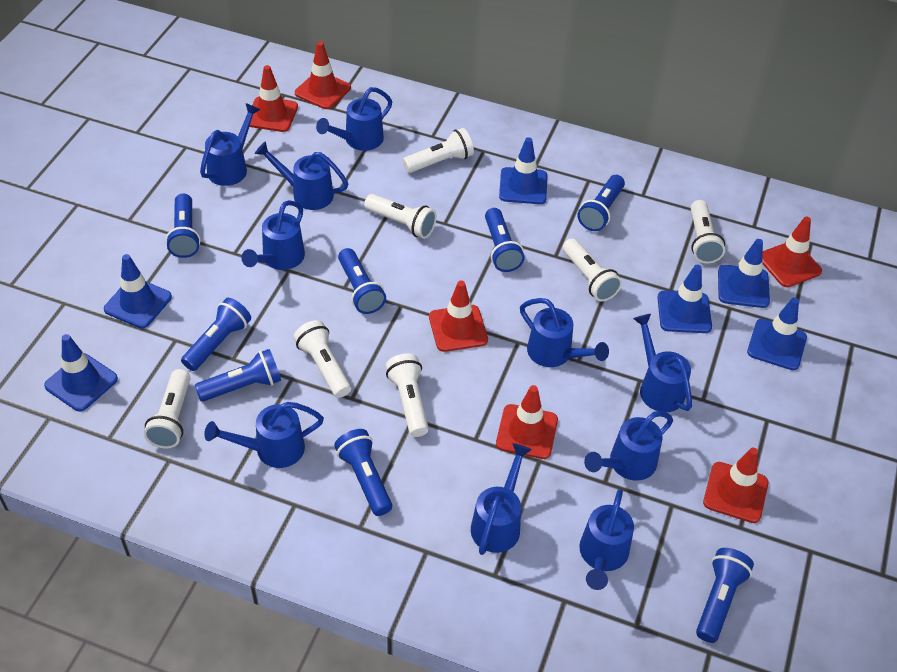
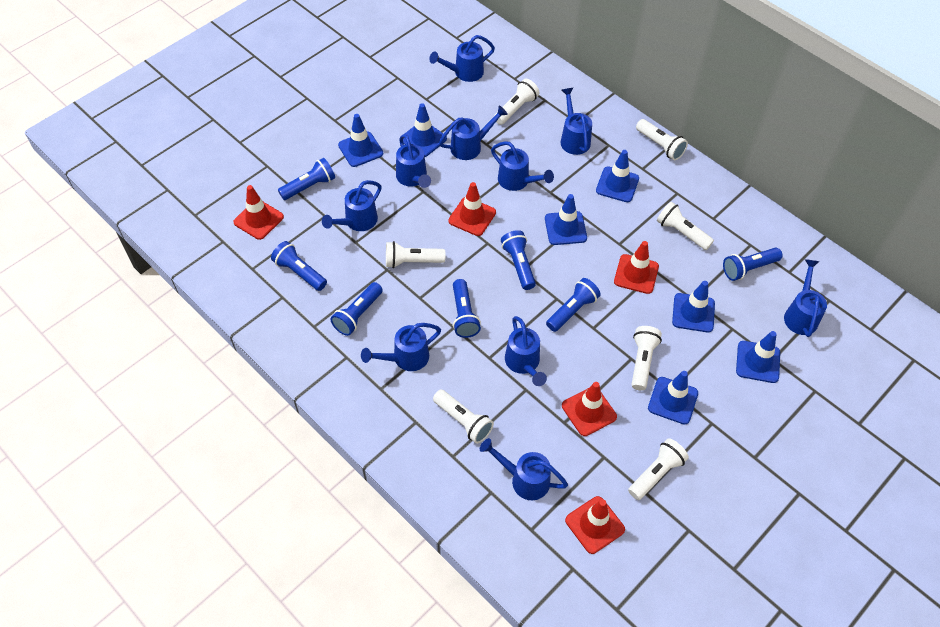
blue flashlight: [166,193,201,258] [181,298,251,371] [195,349,281,402] [334,429,392,516] [338,248,386,314] [485,208,525,272] [577,175,625,231] [696,548,754,643] = 8 -> [271,241,327,291] [278,158,335,200] [330,282,383,336] [453,279,481,338] [501,230,536,290] [546,278,601,332] [723,248,783,281] = 7
blue traffic cone: [44,334,118,411] [104,254,172,329] [499,137,547,204] [657,264,712,333] [718,239,770,308] [747,297,807,370] = 6 -> [338,114,383,167] [403,103,447,157] [545,194,587,245] [596,150,639,202] [648,371,698,425] [672,281,715,333] [736,331,780,383] = 7
red traffic cone: [249,65,298,132] [295,41,351,109] [429,280,488,352] [496,385,558,459] [703,448,769,523] [762,216,822,287] = 6 -> [233,185,284,240] [448,182,496,236] [562,382,617,436] [565,496,625,554] [614,241,659,294] = 5

